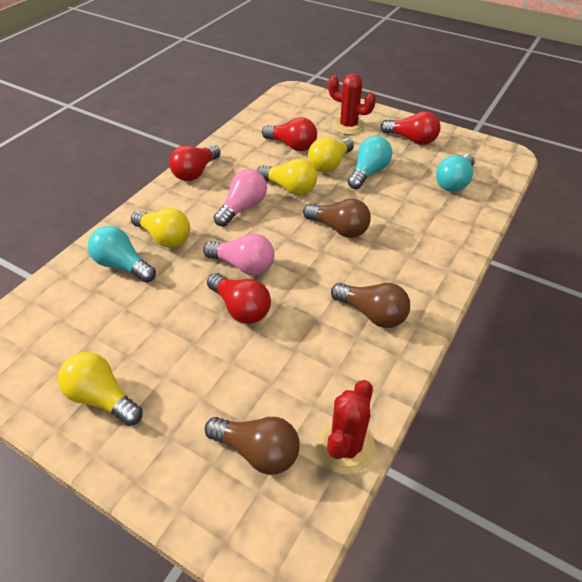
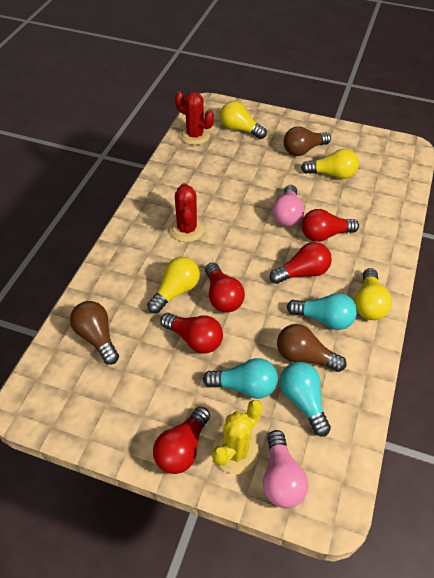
red light bulb: [169,145,221,181] [207,273,271,324] [262,117,317,151] [381,111,441,145] = 4 -> [153,407,210,474] [160,313,223,353] [205,263,245,312] [270,242,332,284] [301,209,359,242] = 5
yellow cactus: none = 0 -> [212,400,263,474] = 1

